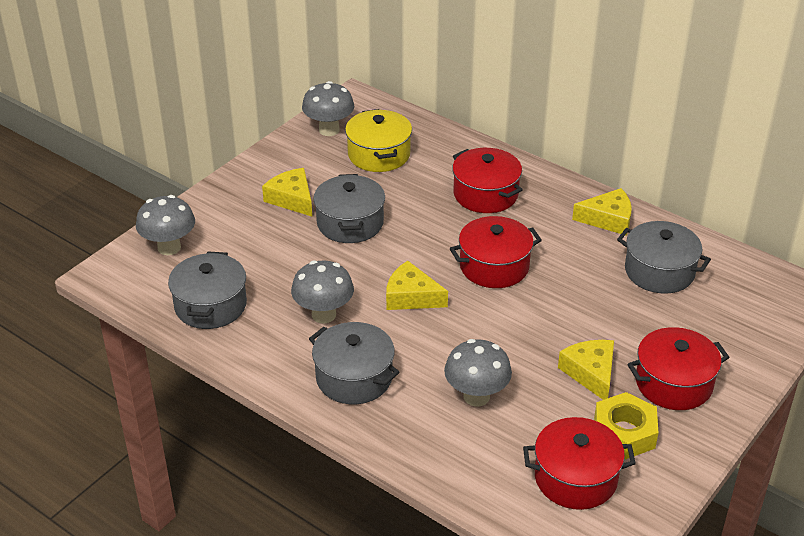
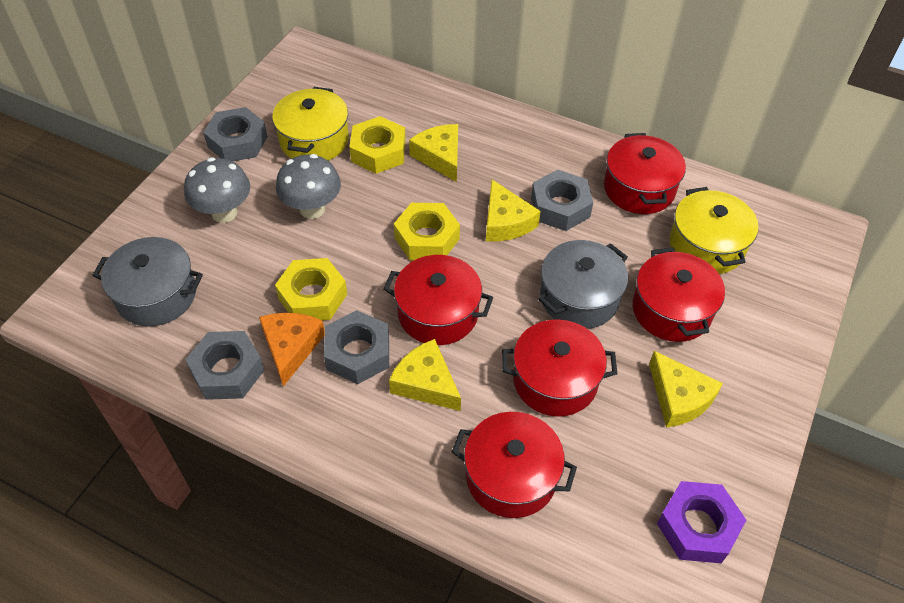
grey mushroom: [136,195,195,255] [291,260,354,323] [302,81,354,136] [444,339,512,407] = 4 -> [184,157,250,223] [276,154,341,219] = 2
grey nut: none = 0 -> [185,331,264,400] [203,107,268,162] [324,310,389,384] [531,170,593,231] = 4
grey pot: [168,251,247,329] [309,322,400,404] [313,174,385,243] [617,221,711,294] = 4 -> [92,237,203,327] [538,240,628,329] = 2
orange cheese: none = 0 -> [259,313,325,386] = 1
purple nut: none = 0 -> [657,481,746,563] = 1
red pot: [450,216,542,288] [452,148,522,213] [523,417,636,510] [627,327,729,410] = 4 -> [383,255,493,345] [452,412,577,518] [502,319,617,417] [604,133,686,214] [632,247,725,342] = 5
yellow nut: [594,392,659,460] = 1 -> [275,258,347,320] [349,116,406,174] [394,203,460,261] = 3
yellow pot: [345,109,412,172] = 1 -> [272,87,349,161] [669,187,759,274] = 2

